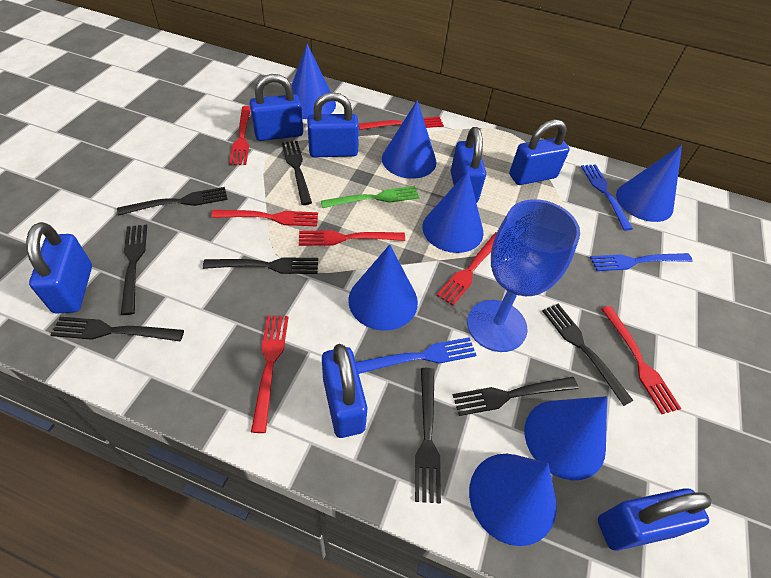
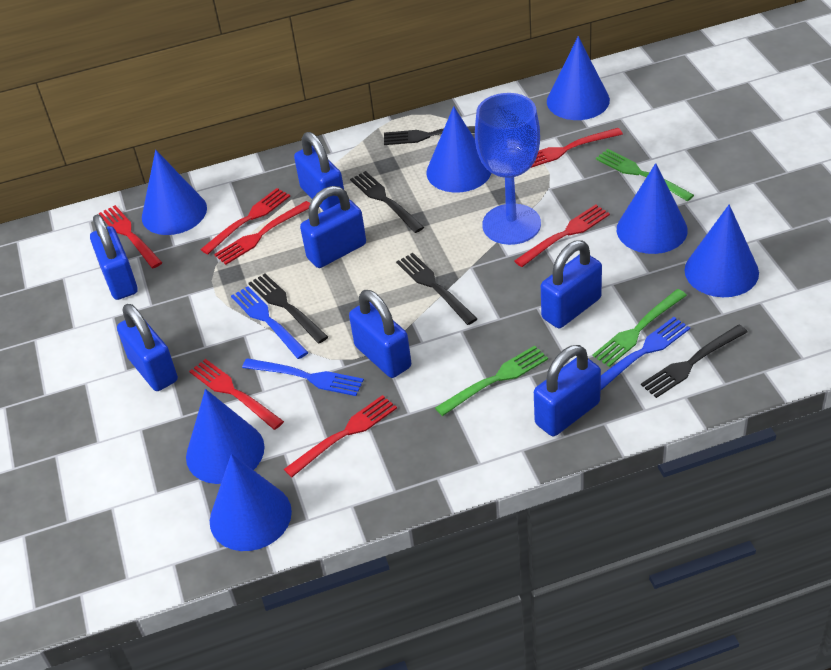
black fork: [51,317,184,341] [117,187,228,216] [121,225,147,315] [203,257,318,274] [282,141,312,205] [415,368,441,503] [453,377,578,416] [542,304,634,406] = 8 -> [249,274,328,343] [350,171,424,233] [384,126,475,145] [396,253,477,325] [641,325,747,398] = 5
green fork: [321,186,420,208] = 1 -> [435,346,548,416] [592,289,687,367] [596,149,694,202] = 3

